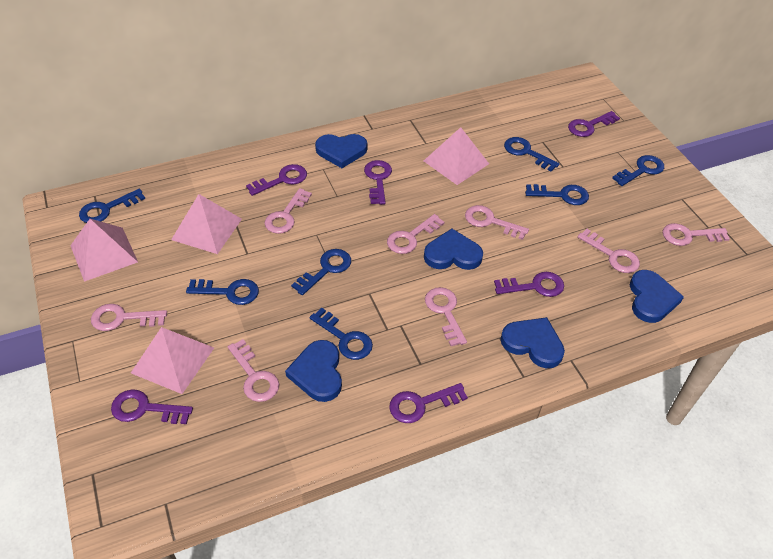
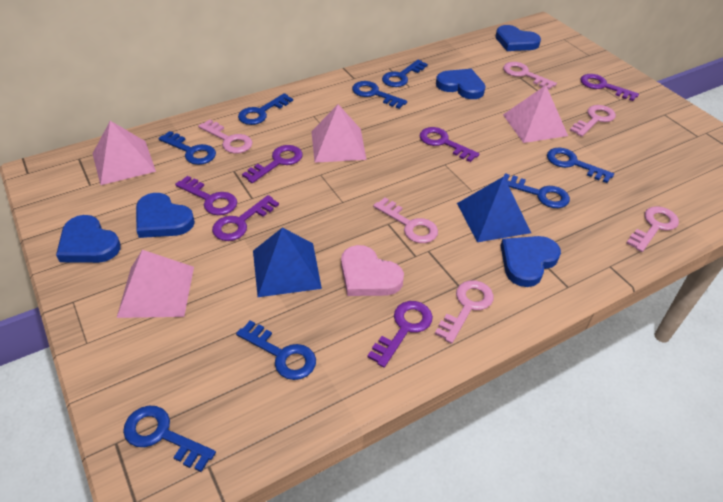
blue key: [79,189,145,223] [186,279,259,305] [291,249,351,295] [310,308,373,360] [504,137,560,171] [525,184,589,205] [612,155,664,186] = 7 -> [123,406,216,472] [158,131,216,165] [236,321,316,380] [238,93,293,125] [352,81,407,109] [382,60,428,87] [504,173,570,208] [547,147,614,183] = 8
blue pyramid: none = 0 -> [253,228,322,297] [457,176,531,242] = 2
pink heart: none = 0 -> [341,245,404,296] = 1
pink key: [91,304,167,331] [228,339,279,402] [264,188,312,234] [387,214,445,254] [425,287,467,346] [465,205,529,240] [577,229,640,273] [662,223,730,246] = 8 -> [198,119,253,154] [373,198,438,243] [435,280,494,344] [503,62,557,90] [570,105,616,137] [627,206,679,252] = 6

